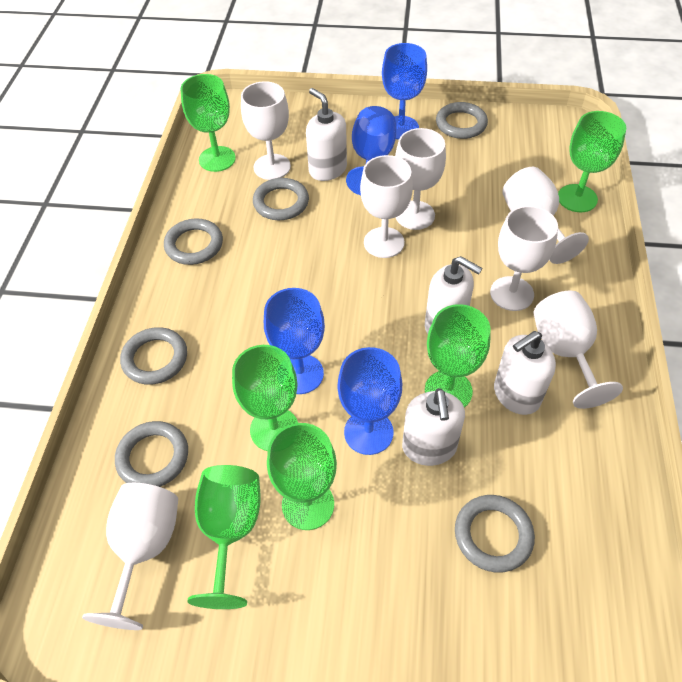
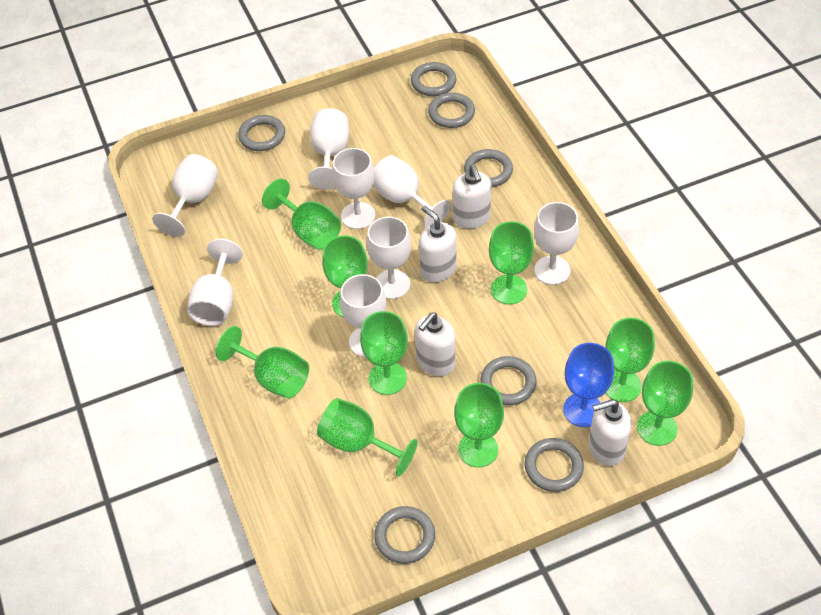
blue goblet: [264,288,325,394] [338,347,402,455] [346,106,396,195] [382,43,427,140] = 4 -> [563,343,614,427] = 1
green goblet: [181,74,236,172] [187,465,261,609] [232,345,298,451] [267,423,337,530] [425,304,491,408] [558,111,626,212] = 6 -> [216,326,309,398] [262,179,341,250] [317,398,418,477] [322,235,368,317] [360,311,408,395] [454,383,504,467] [489,221,534,305] [605,318,655,402] [637,361,693,446] = 9
grey ring: [115,421,188,487] [120,327,187,385] [164,219,223,265] [253,178,309,220] [436,102,488,139] [455,495,535,573] = 6 -> [238,115,285,151] [374,506,435,564] [411,62,456,96] [428,92,475,128] [464,149,513,187] [480,356,537,405] [524,438,584,492] = 7
white goblet: [82,483,178,630] [241,81,291,180] [360,155,413,258] [395,128,446,230] [490,206,558,311] [502,167,589,264] [534,291,623,409] = 7 -> [152,154,218,237] [187,239,243,326] [308,108,349,190] [332,148,375,229] [340,274,386,358] [366,217,411,299] [373,155,450,228] [534,202,579,285] = 8

